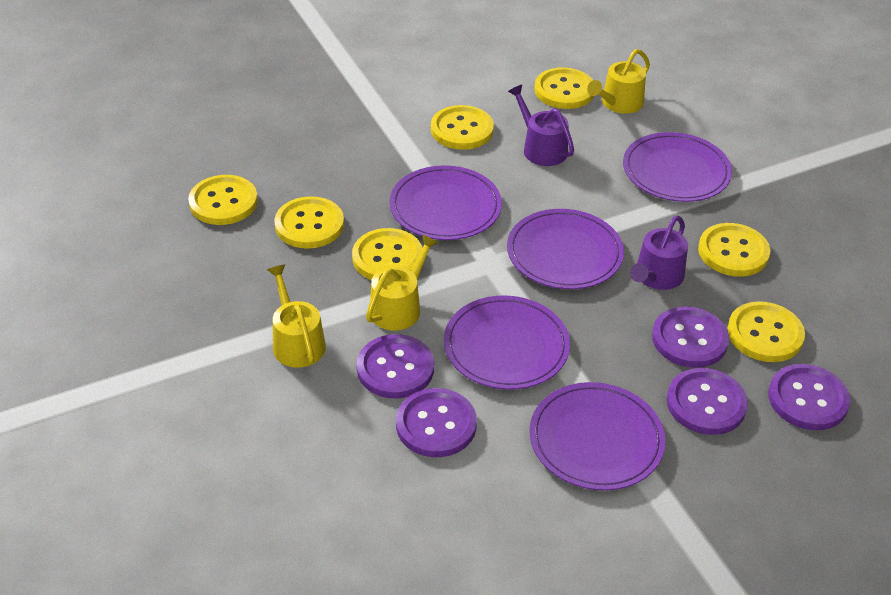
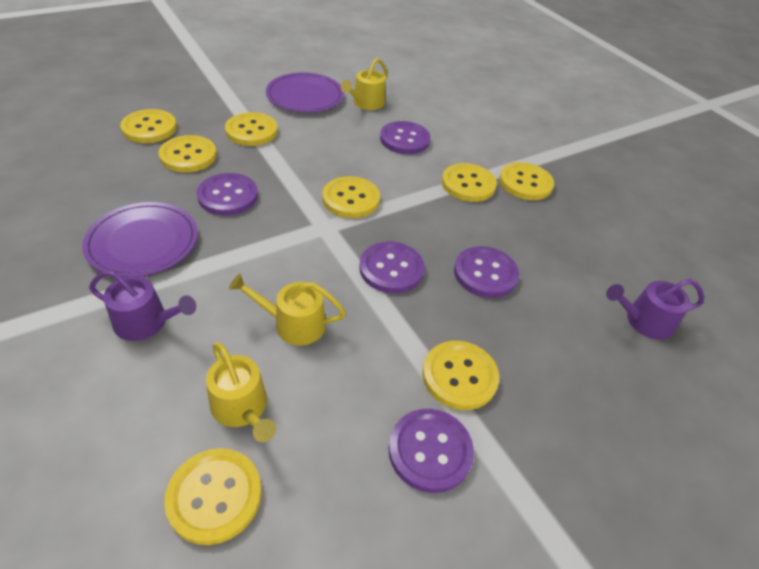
purple plate: [389,165,502,240] [444,295,570,390] [507,209,624,289] [530,382,665,491] [623,132,732,202] = 5 -> [82,202,198,277] [266,72,344,113] = 2
yellow button: [188,175,258,225] [274,196,344,249] [352,228,422,280] [431,105,494,150] [534,67,594,109] [698,223,770,277] [727,301,805,362] = 7 -> [120,109,177,143] [158,135,217,173] [164,448,262,545] [225,112,278,146] [322,176,380,218] [422,341,499,410] [442,163,497,202] [499,162,554,200] = 8

